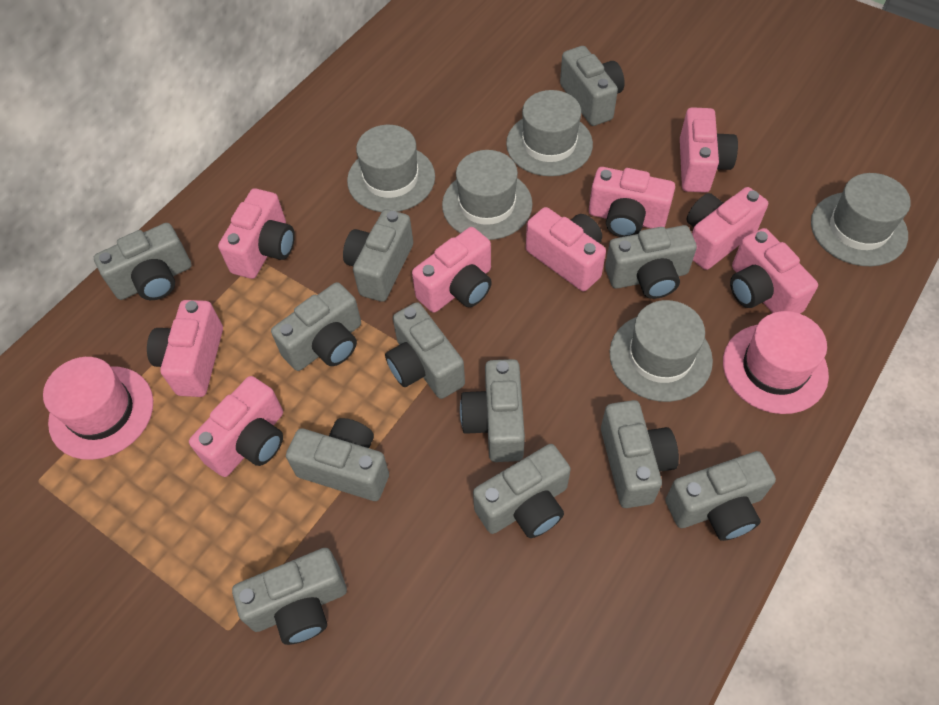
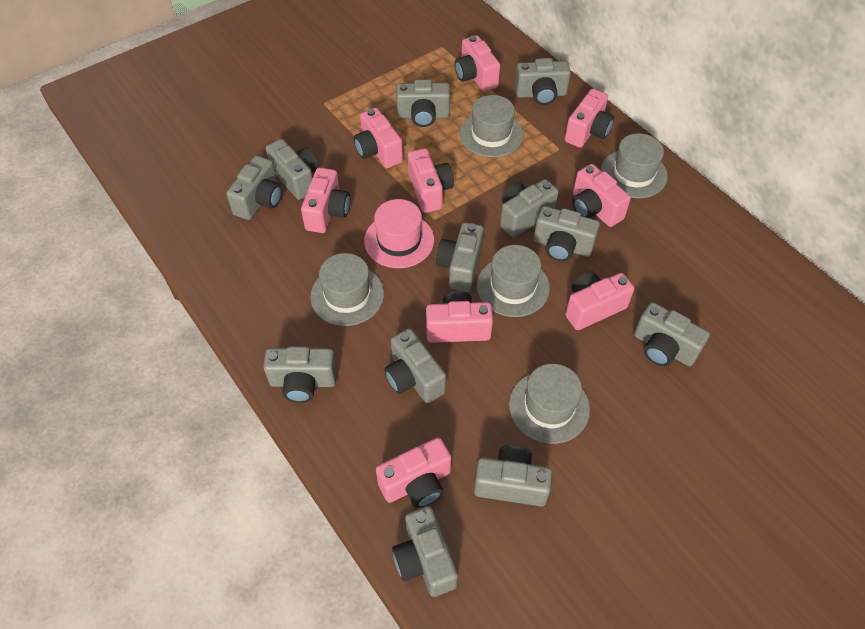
pink hat: [43,357,153,460] [723,311,829,414] = 2 -> [364,199,434,268] = 1

